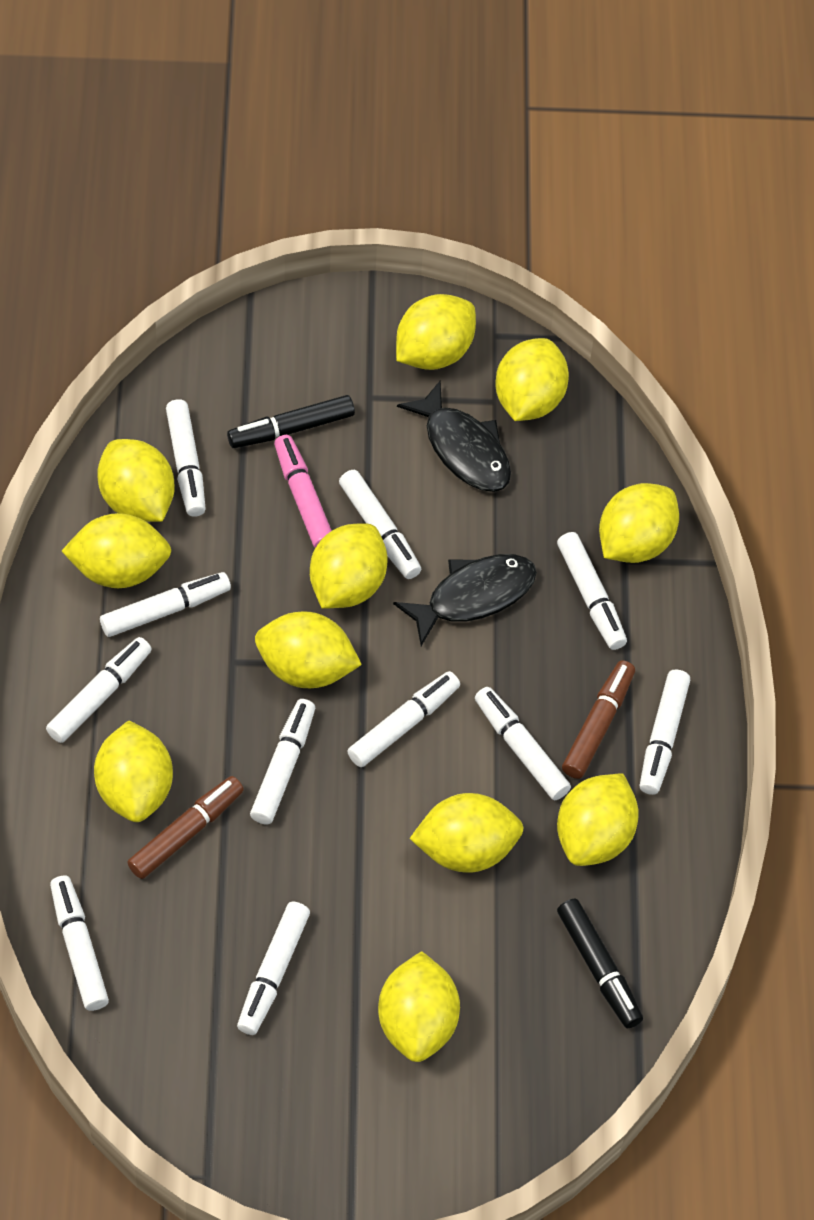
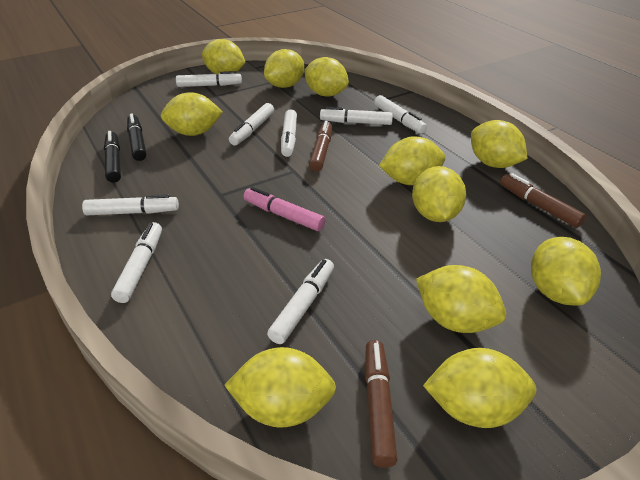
black fish: [393,554,537,646] [397,381,511,492] = 2 -> none = 0
brown marker: [127,776,244,879] [562,660,635,779] = 2 -> [309,121,332,172] [365,340,397,468] [500,173,586,228] = 3
white marker: [46,637,151,743] [50,876,109,1011] [100,572,231,637] [166,399,206,517] [237,902,310,1035] [250,699,315,824] [339,470,421,579] [347,671,460,767] [475,687,571,800] [557,532,627,650] [640,669,690,795] = 11 -> [82,194,179,215] [111,222,162,303] [176,71,242,87] [229,103,274,145] [267,259,334,344] [281,109,297,157] [320,107,393,125] [374,95,427,134] = 8

